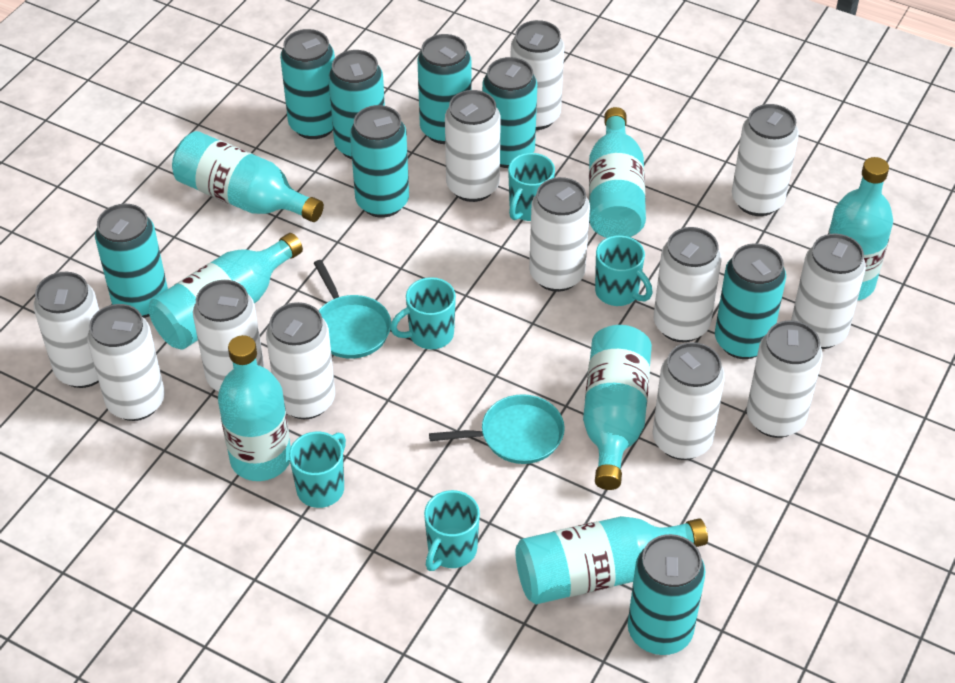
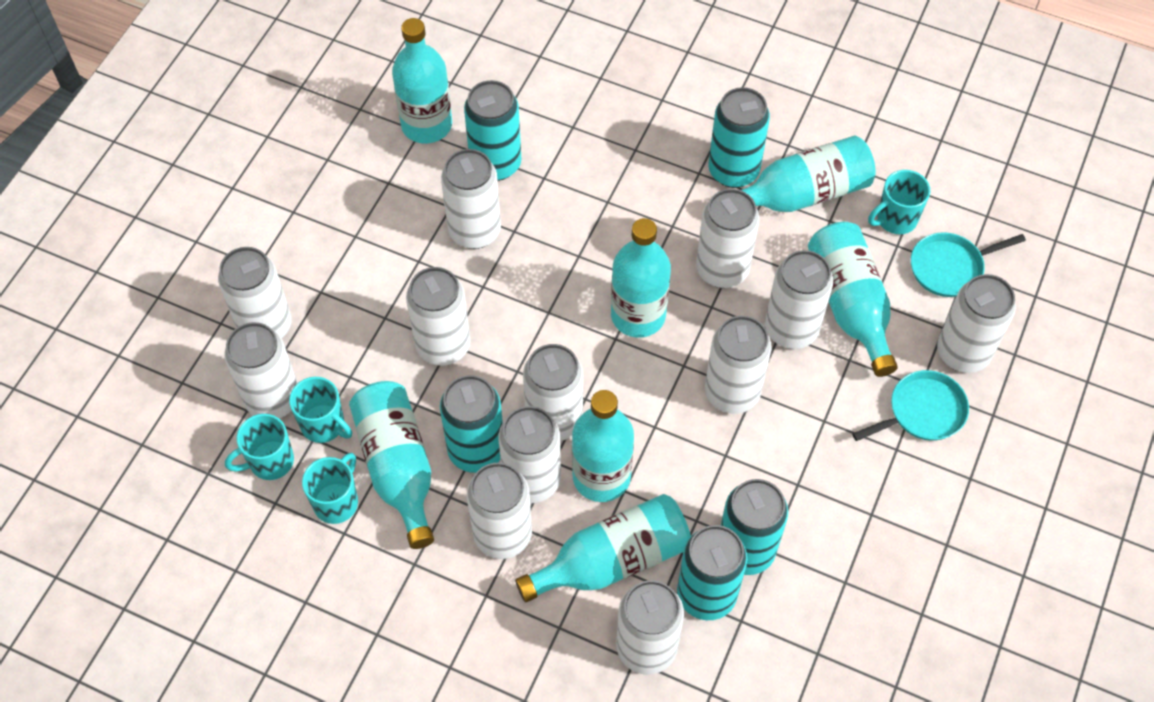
turquoise can: [95,204,168,318] [280,29,335,139] [328,50,385,159] [350,105,409,218] [417,34,472,144] [482,57,537,168] [628,534,706,655] [715,243,786,359] = 8 -> [440,375,503,473] [464,80,521,181] [677,525,747,620] [708,87,770,188] [721,479,788,575] = 5
turquoise mug: [289,432,346,508] [391,277,456,349] [424,490,480,571] [508,153,555,221] [595,235,653,306] = 5 -> [225,414,294,480] [289,377,352,443] [302,453,358,524] [868,170,930,234] = 4

